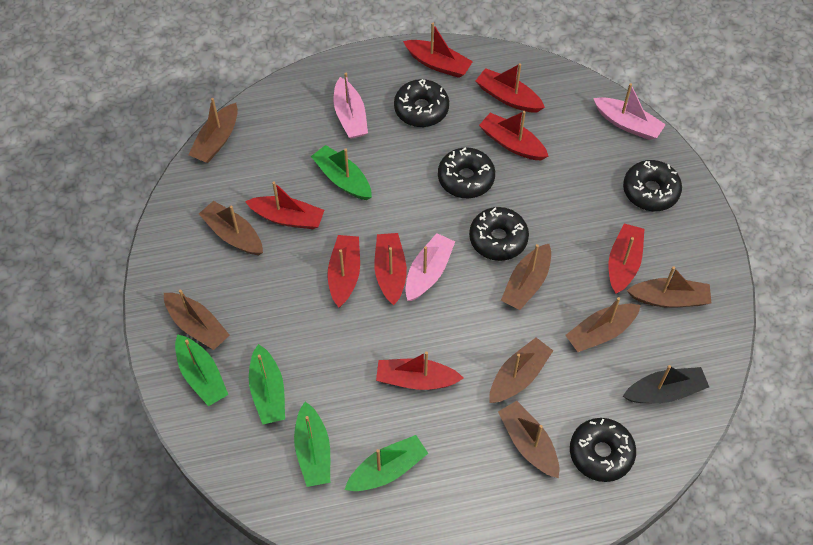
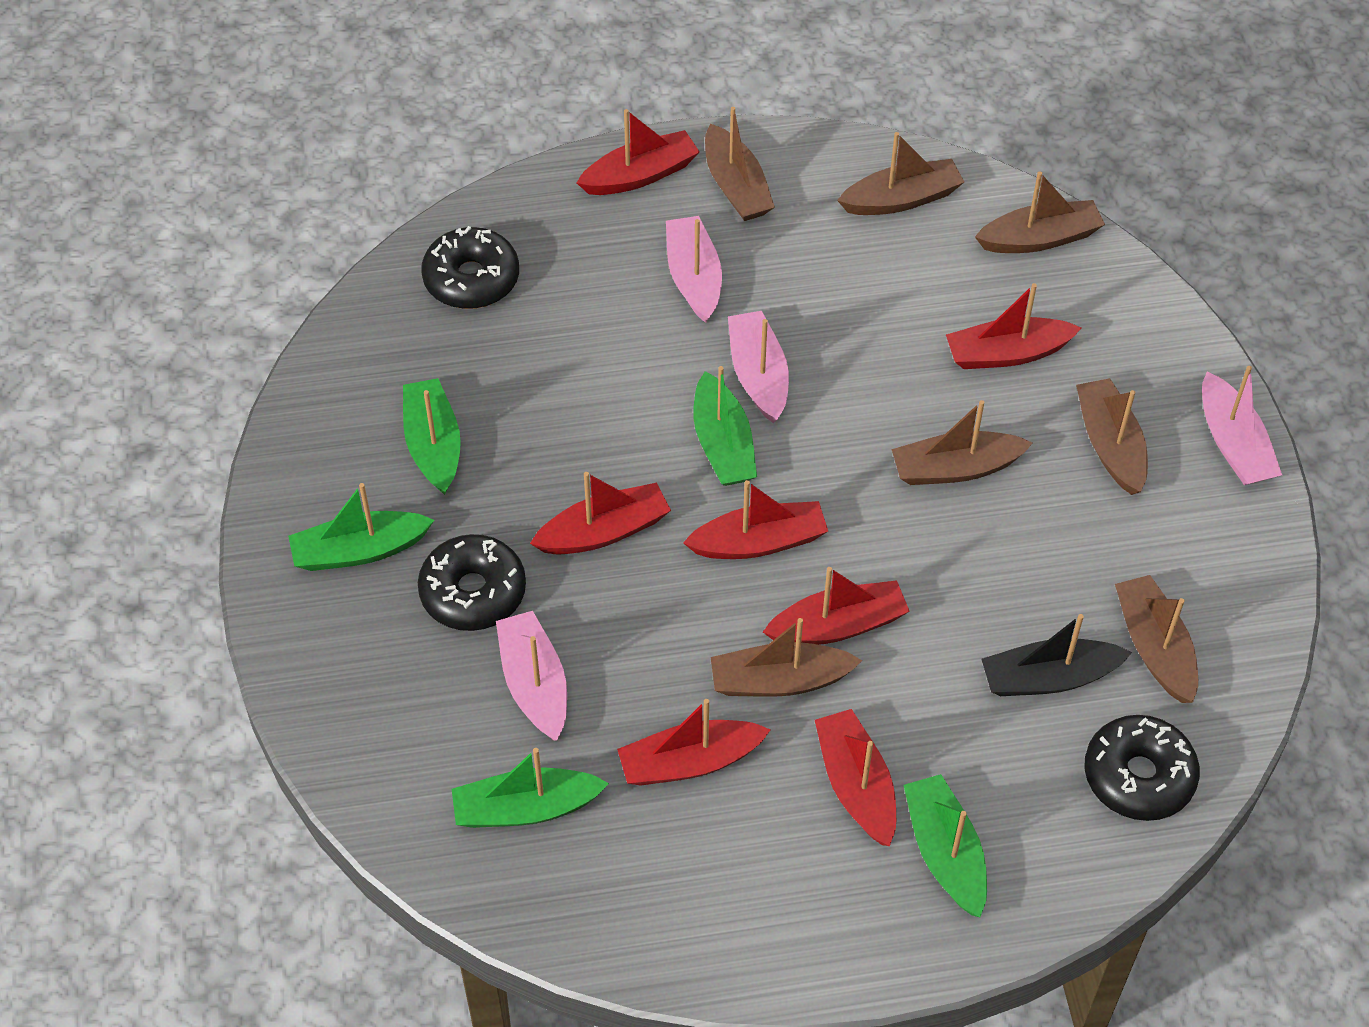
black donut: [394,79,449,127] [438,147,495,198] [469,207,529,261] [570,418,636,482] [623,160,682,211] = 5 -> [418,534,526,631] [421,226,519,309] [1084,715,1200,821] = 3
brown boat: [164,290,230,350] [188,98,238,163] [199,201,263,255] [489,338,553,403] [498,401,559,478] [501,244,551,310] [565,297,641,352] [627,266,712,308] = 8 -> [705,107,775,221] [711,618,862,697] [837,132,964,215] [892,400,1033,485] [975,171,1105,253] [1076,378,1148,495] [1115,575,1198,703] = 7
pink boat: [334,73,368,139] [405,233,455,301] [593,83,666,140] = 3 -> [496,611,567,741] [666,216,722,323] [728,311,789,423] [1202,366,1282,485] = 4
red boat: [245,181,324,229] [328,235,360,307] [374,233,407,305] [376,351,463,390] [403,23,473,78] [475,63,545,112] [479,111,549,160] [609,223,644,294] = 8 -> [530,472,671,555] [577,109,700,195] [617,699,771,786] [683,480,828,559] [763,567,910,645] [815,709,896,846] [946,283,1081,369] = 7

